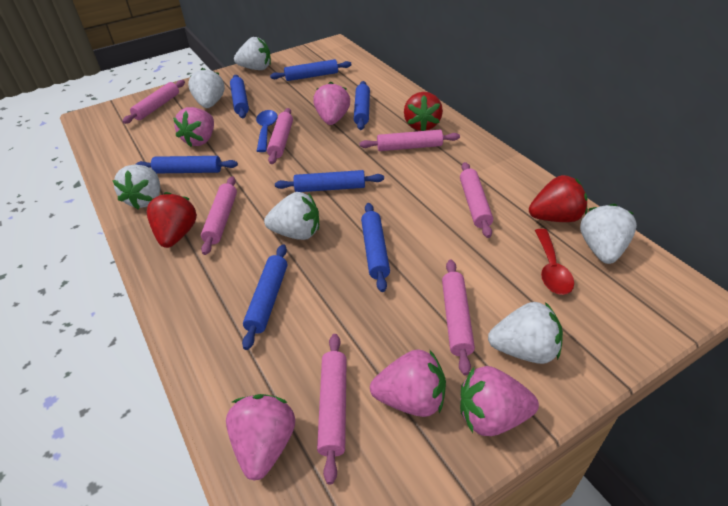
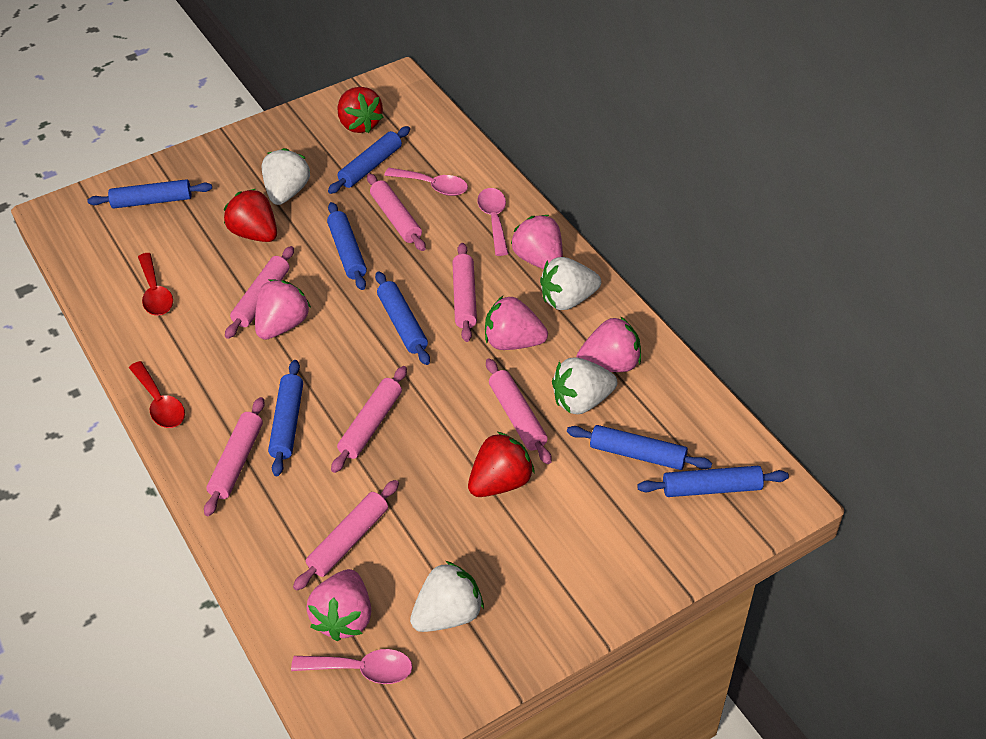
blue spoon: [256,110,277,152] = 1 -> none = 0
pink spoon: none = 0 -> [291,649,412,684] [384,168,468,196] [477,188,508,256] = 3
red spoon: [535,229,574,295] = 1 -> [129,361,185,428] [138,253,173,316] = 2
white strawberry: [112,165,160,210] [188,68,225,108] [234,37,271,70] [264,192,319,240] [488,302,563,364] [580,204,637,264] = 6 -> [262,148,310,205] [410,561,484,632] [540,257,601,310] [552,358,617,414] = 4

